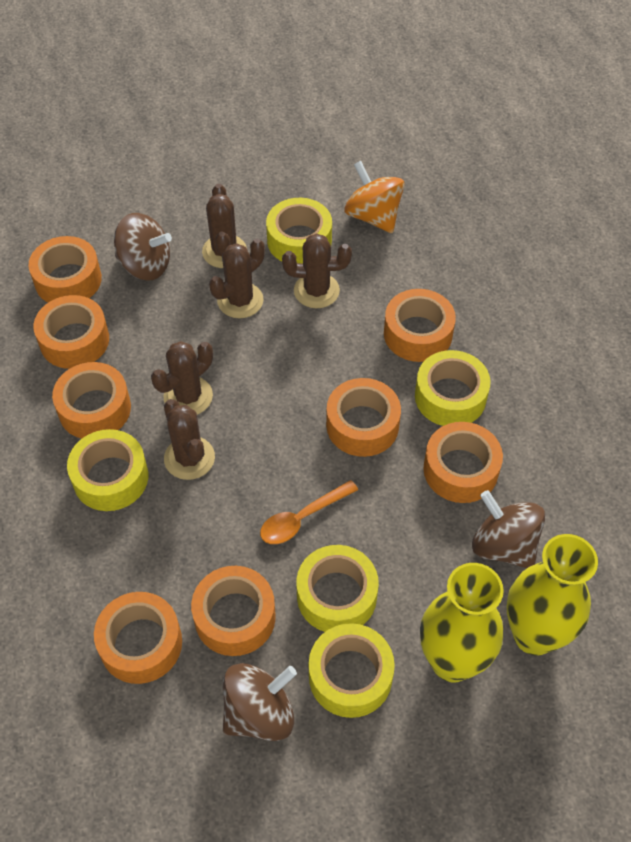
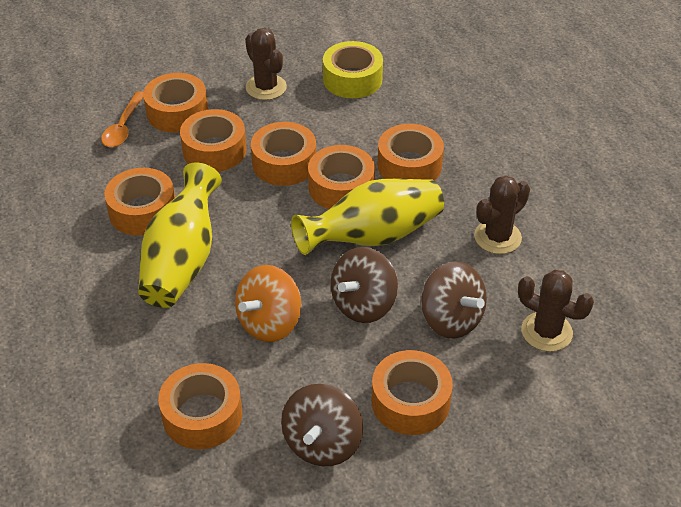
brown cactus: [151,341,213,415] [164,399,215,480] [202,184,247,268] [209,239,265,318] [282,234,352,308] = 5 -> [245,28,287,100] [474,176,530,254] [518,270,594,352] = 3
yellow tape: [67,429,148,511] [266,198,332,264] [297,545,379,632] [309,623,395,718] [415,350,491,426] = 5 -> [323,41,383,98] = 1

